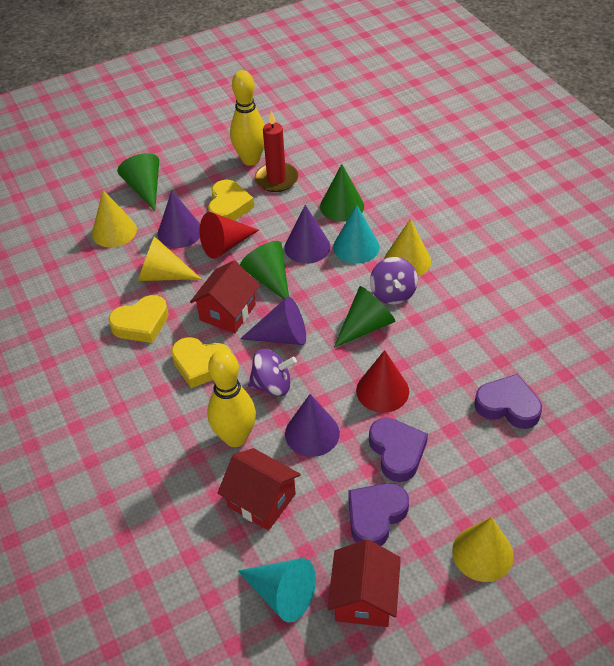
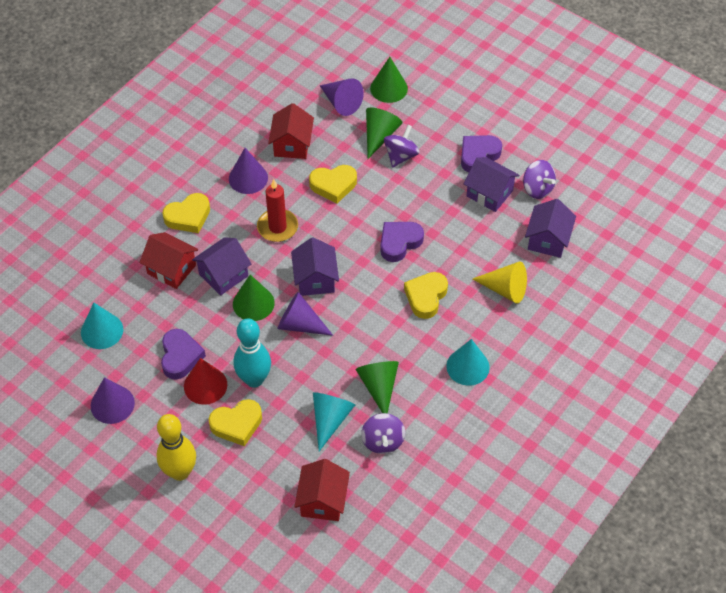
purple house: none = 0 -> [192,237,251,296] [291,237,339,296] [464,157,519,212] [525,199,576,258] = 4
purple spinning top: [248,349,297,396] [370,257,418,305] = 2 -> [361,413,405,454] [384,125,420,168] [523,160,556,199] = 3
red cone: [200,212,259,259] [356,350,409,413] = 2 -> [184,358,227,405] = 1
turquoise bowling pin: none = 0 -> [233,318,271,388] = 1
turquoise cone: [238,558,316,623] [333,205,379,264] = 2 -> [81,303,123,349] [313,392,355,451] [446,339,490,386] = 3
yellow bowling pin: [207,350,256,447] [230,70,265,166] = 2 -> [156,414,196,481] = 1
yellow cone: [92,190,137,248] [138,236,201,281] [384,218,431,277] [452,517,514,582] = 4 -> [472,262,527,303] = 1
yellow heart: [108,295,169,343] [171,337,231,388] [208,180,254,221] = 3 -> [162,193,210,233] [209,399,262,446] [309,165,357,203] [404,272,448,319] = 4

